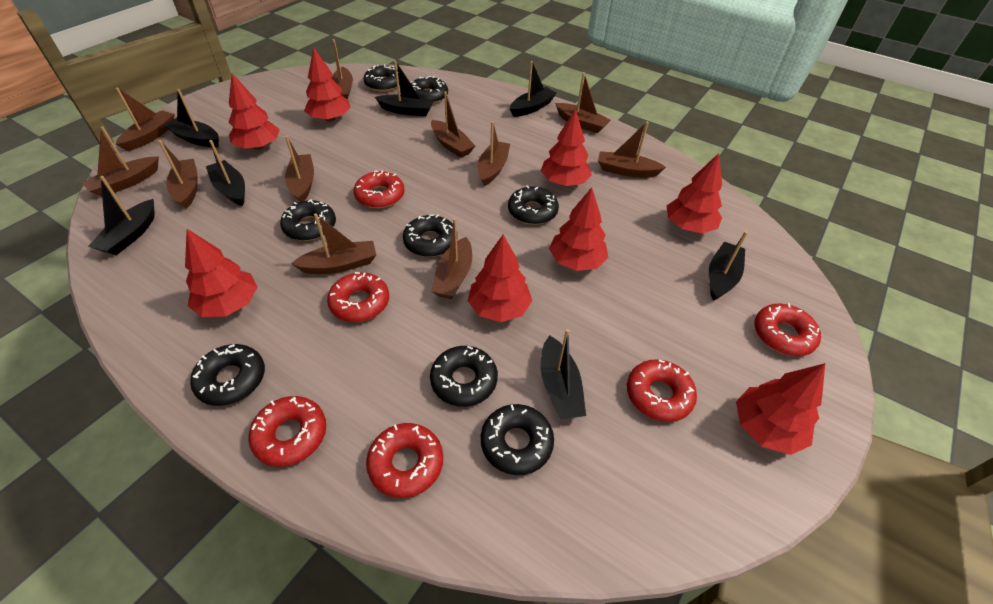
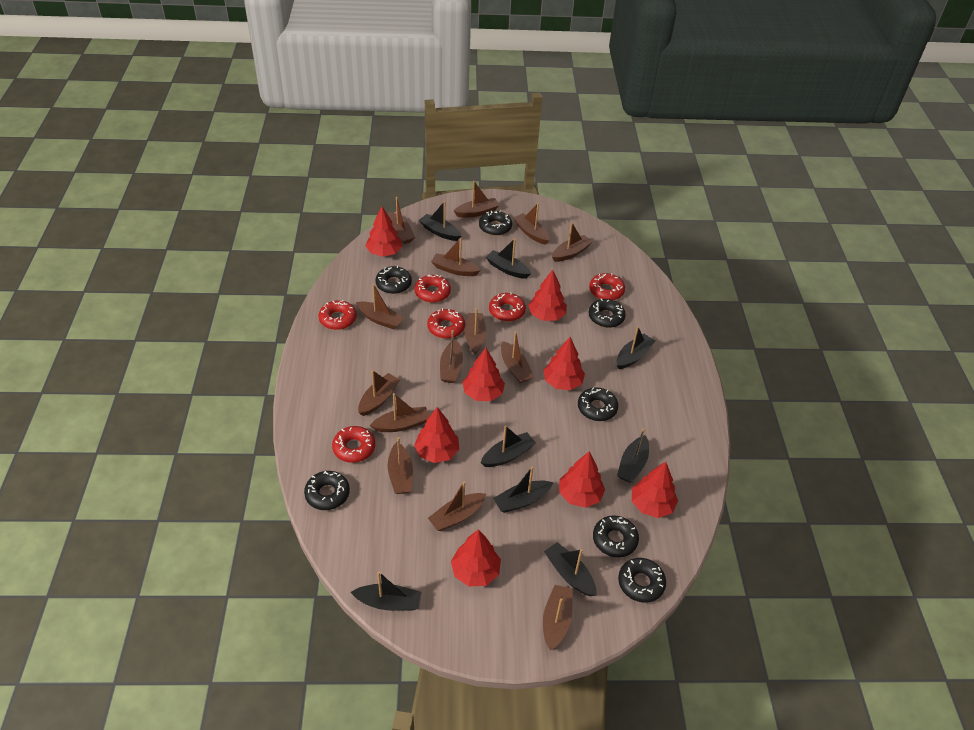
black boat: [88,176,155,255] [164,89,219,147] [206,140,245,206] [375,61,434,116] [510,61,557,117] [541,329,586,420] [709,231,748,301] = 7 -> [351,571,421,611] [419,201,461,241] [481,426,536,467] [486,238,531,279] [493,467,553,513] [544,542,597,596] [617,326,655,369] [617,428,649,483] = 8
black donut: [190,344,265,406] [280,199,336,241] [364,64,400,92] [403,214,453,257] [411,76,448,104] [430,346,498,407] [481,404,554,475] [508,185,559,225] = 8 -> [304,471,350,510] [376,266,412,294] [479,210,512,236] [578,387,618,421] [589,299,626,328] [593,515,639,557] [618,558,666,603] = 7
brown boat: [82,126,159,197] [116,88,175,151] [158,140,198,209] [285,135,314,202] [291,214,376,274] [332,39,353,99] [431,91,475,158] [431,218,472,299] [478,121,510,186] [555,72,611,133] [598,122,666,178] = 11 -> [356,284,404,329] [358,370,401,416] [369,393,429,432] [388,197,415,244] [388,437,413,494] [428,481,486,531] [431,238,481,276] [440,330,463,383] [454,181,500,218] [465,308,486,354] [501,331,534,383] [514,203,549,245] [543,585,573,651] [552,222,593,262] = 14

